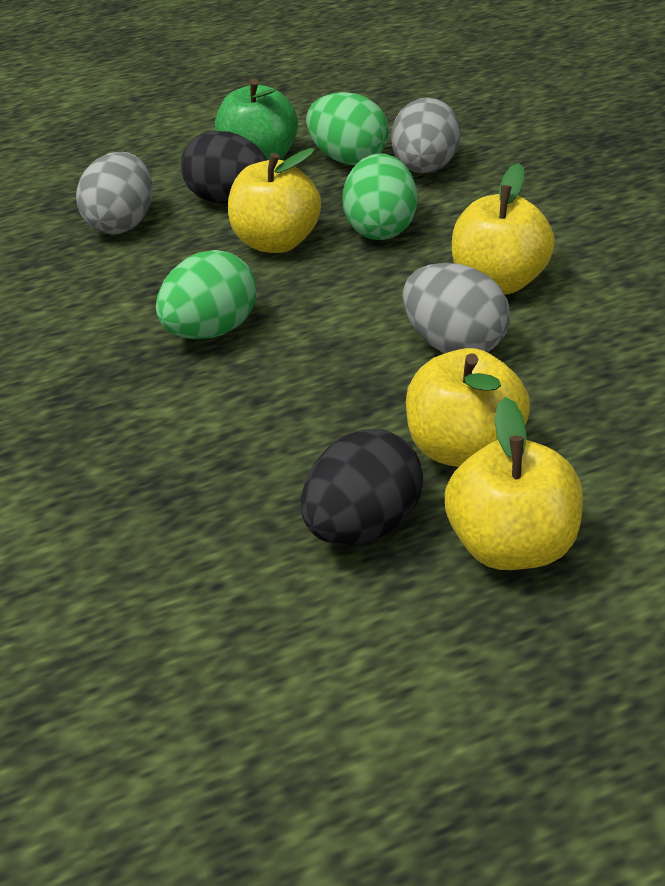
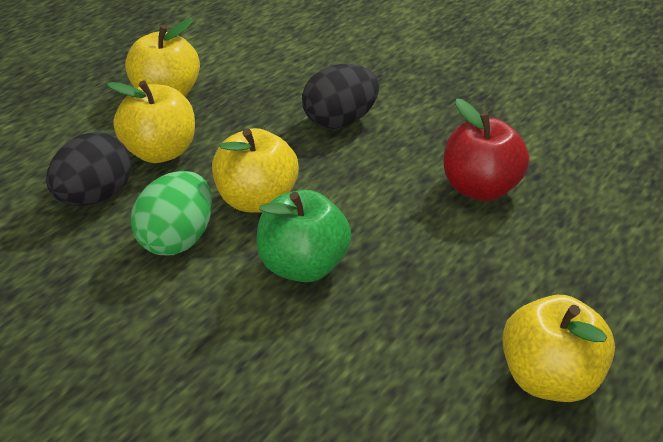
green egg: [156,250,256,339] [306,92,389,165] [343,153,417,240] = 3 -> [131,171,212,255] = 1
grey egg: [76,152,152,235] [391,97,460,173] [402,263,510,353] = 3 -> none = 0
red apple: none = 0 -> [443,99,529,201] = 1

